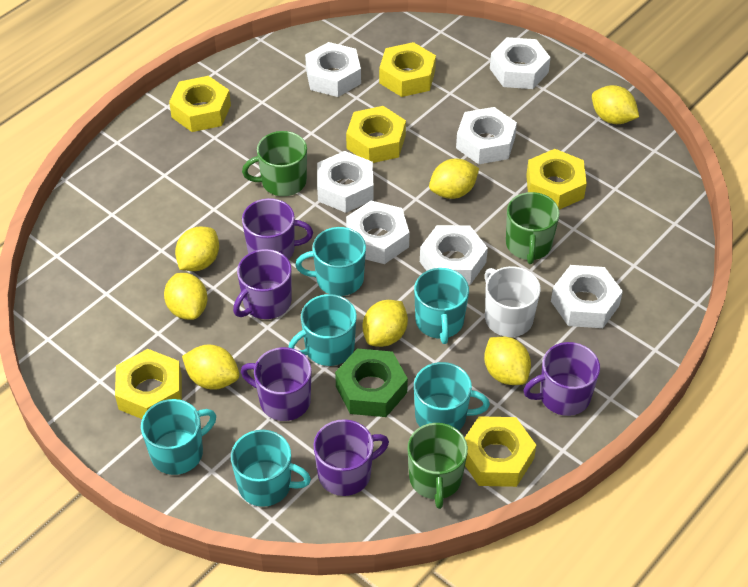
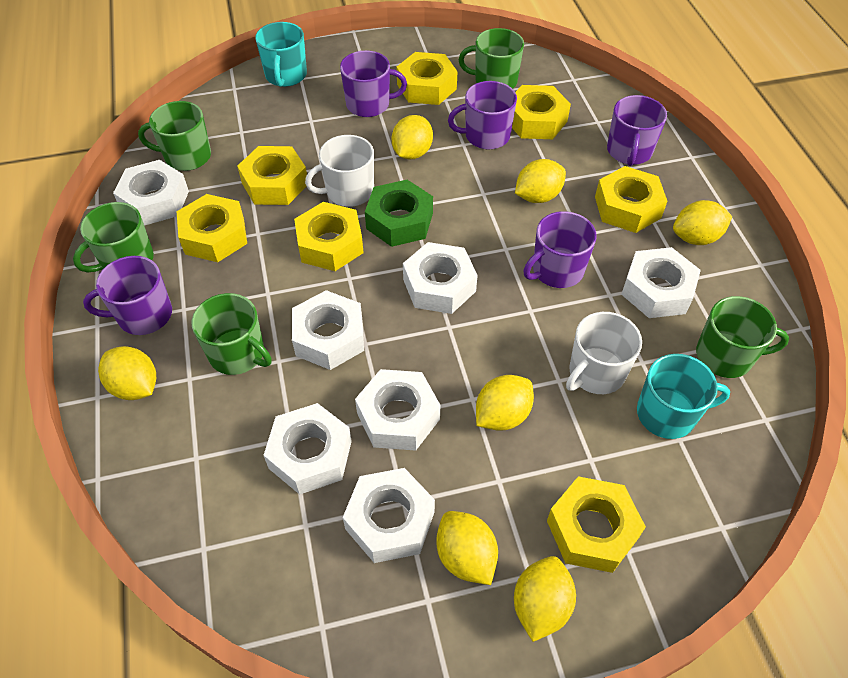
green mug: [242,131,307,196] [407,423,468,509] [506,192,560,264] = 3 -> [73,202,154,272] [138,101,211,171] [192,293,272,375] [459,28,524,89] [696,296,789,378] = 5
turquoise mug: [141,399,216,475] [231,430,311,507] [289,294,357,366] [295,227,366,296] [414,268,469,344] [414,362,490,430] = 6 -> [255,22,307,87] [637,354,730,439] = 2
white mug: [485,266,541,337] = 1 -> [305,135,374,207] [566,312,642,394] = 2
yellow nut: [115,349,182,419] [169,76,231,132] [346,106,406,163] [379,42,436,97] [465,416,536,487] [526,149,587,210] = 6 -> [176,194,247,262] [237,146,307,205] [294,202,364,271] [396,52,458,105] [512,85,571,139] [547,476,646,573] [595,166,667,233] = 7

